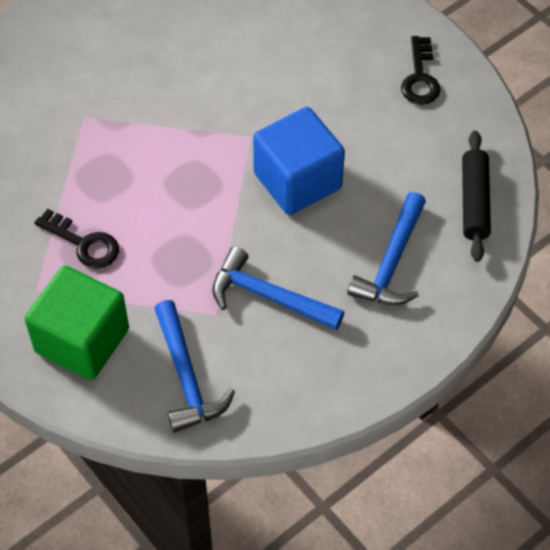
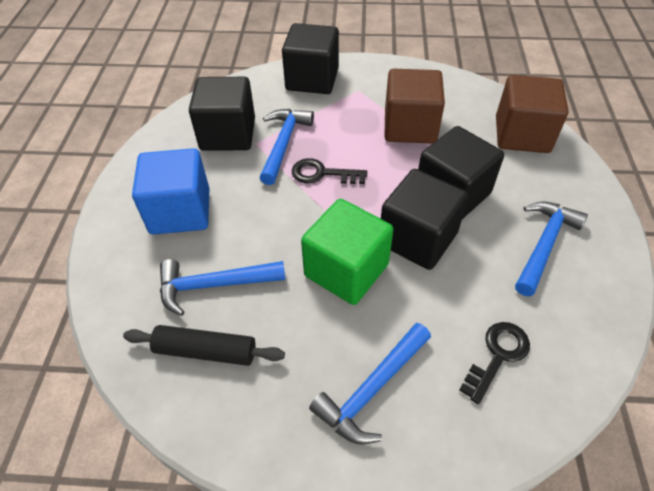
black cube: none = 0 -> [189,77,255,151] [282,23,339,94] [381,169,469,270] [418,126,504,219] = 4
blue hammer: [154,300,235,433] [212,246,344,330] [347,192,426,305] = 3 -> [160,259,285,316] [260,109,314,185] [309,323,431,445] [515,201,588,296] = 4
brown cube: none = 0 -> [384,69,445,144] [496,75,569,153] = 2

